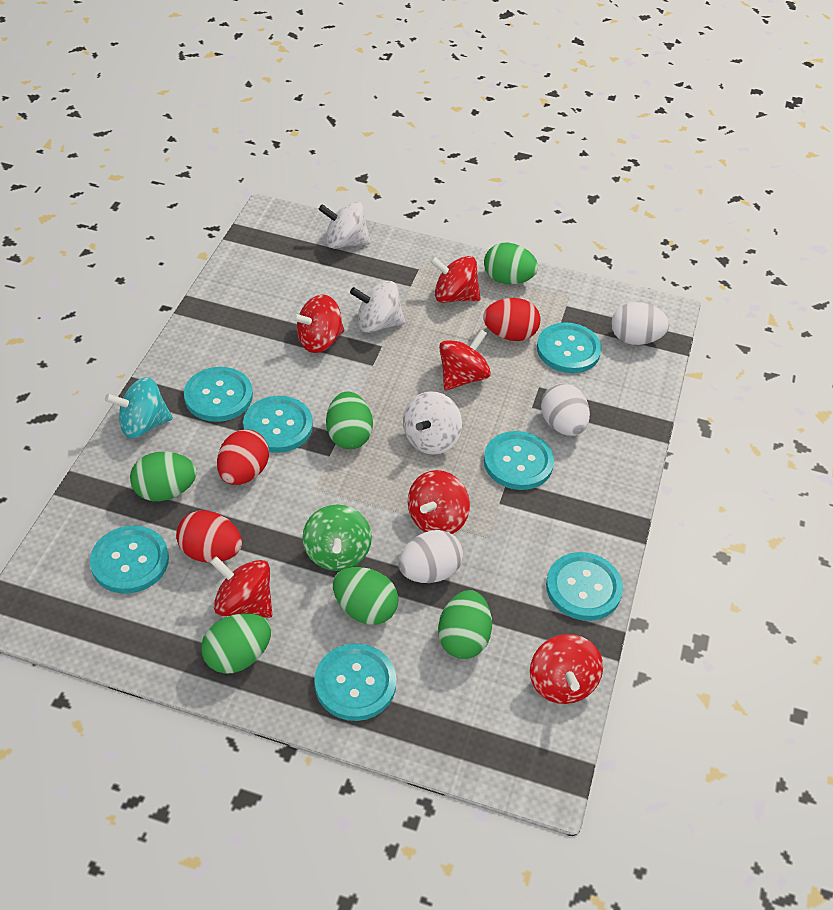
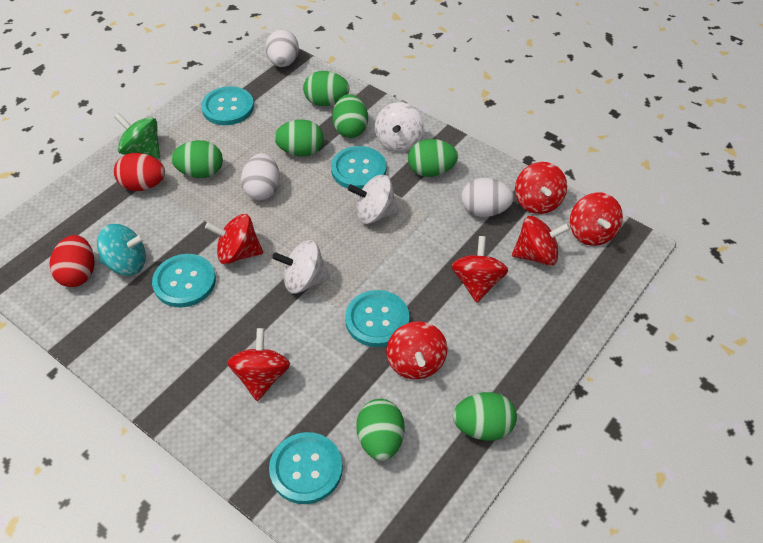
green egg: [130,452,197,501] [201,613,271,674] [326,392,373,449] [333,567,399,625] [438,590,492,659] [484,242,538,284] = 6 -> [171,140,223,178] [274,119,324,156] [303,71,350,106] [332,94,368,138] [356,399,405,461] [408,139,458,177] [453,392,517,441] = 7
red egg: [176,510,242,563] [217,429,269,485] [483,298,540,341] = 3 -> [50,235,94,287] [114,153,165,191] = 2
red spinning top: [210,556,272,618] [292,295,344,353] [408,470,470,534] [430,256,481,303] [439,329,491,390] [530,634,603,704] = 6 -> [205,214,263,264] [227,328,290,401] [386,322,447,379] [451,236,508,303] [512,216,570,266] [515,162,567,214] [570,192,623,246] = 7
turquoise button: [90,526,169,594] [184,367,253,422] [243,396,313,453] [314,643,396,721] [484,431,554,490] [537,322,602,373] [546,552,623,621] = 7 -> [152,254,216,308] [201,86,254,125] [269,432,343,504] [331,146,386,189] [345,290,409,347] = 5

